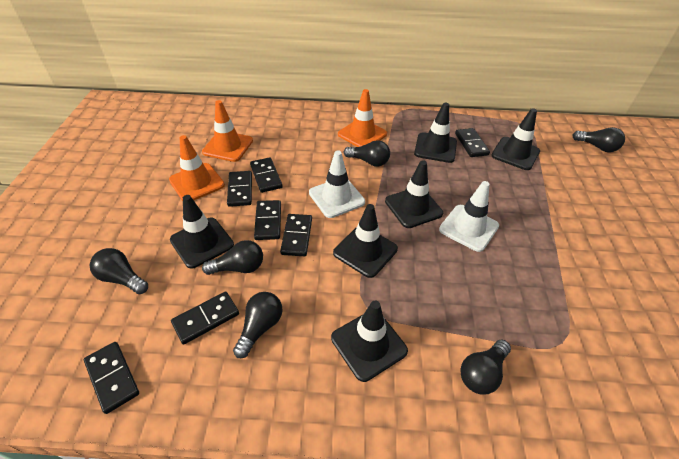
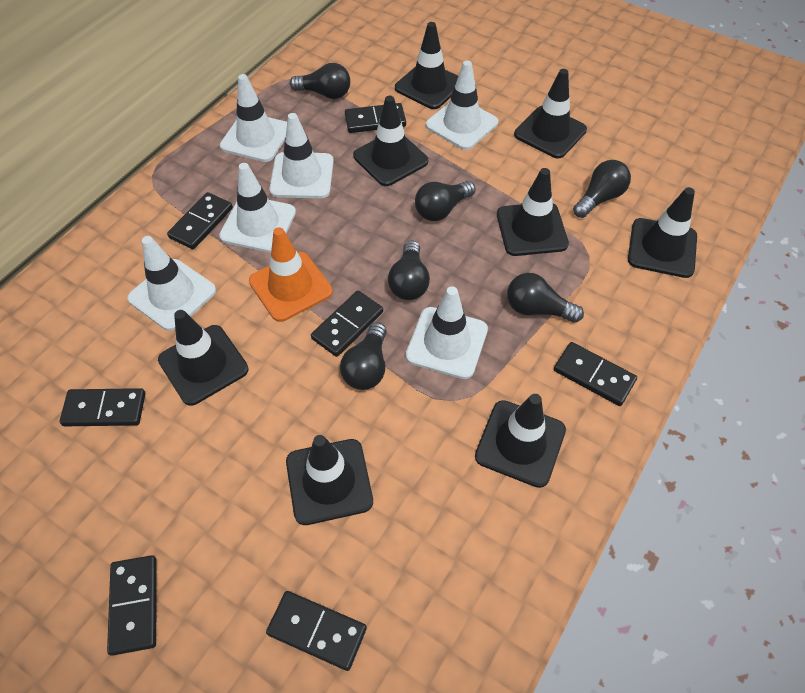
black traffic cone: [170,195,234,269] [331,301,408,382] [333,204,398,278] [385,160,443,228] [414,103,457,163] [491,108,540,170] = 6 -> [158,310,249,406] [286,435,373,525] [353,96,428,186] [395,22,458,109] [475,394,566,488] [497,168,569,256] [514,69,587,158] [628,187,697,278] = 8
orange traffic cone: [169,135,225,201] [202,100,253,162] [338,89,387,147] = 3 -> [249,227,333,322] = 1
white traffic cone: [309,150,365,218] [439,181,499,252] = 2 -> [127,236,216,331] [219,163,296,253] [220,74,287,162] [269,113,334,198] [406,286,488,379] [426,60,498,150] = 6

